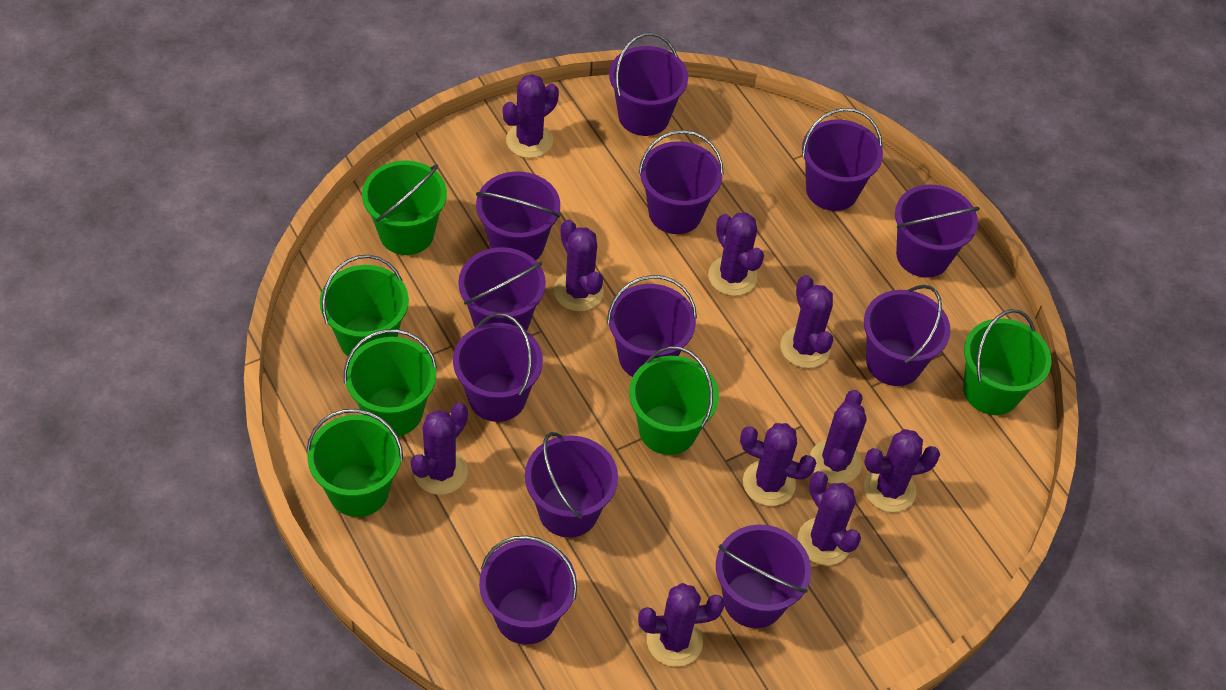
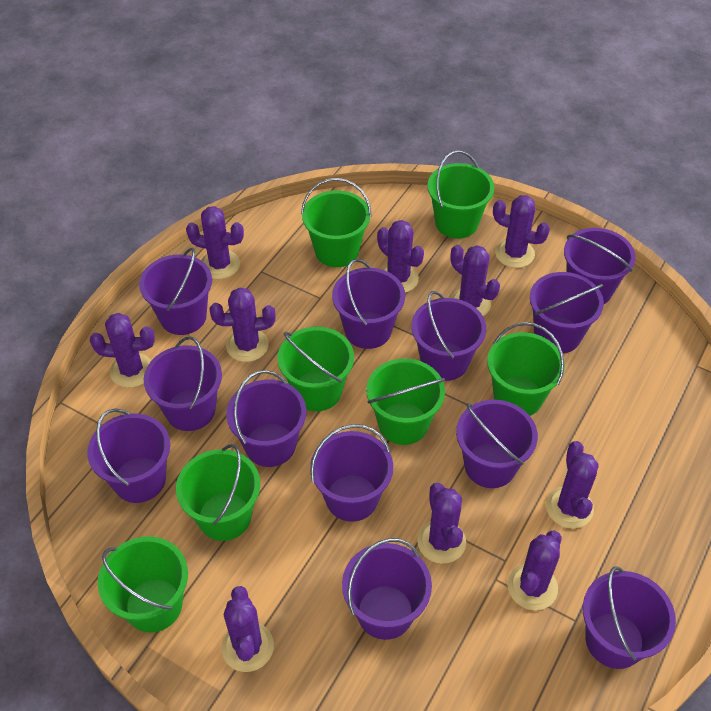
green bucket: [306,409,403,517] [320,255,409,356] [344,329,437,436] [362,161,447,255] [629,346,719,455] [963,309,1051,415] = 6 -> [98,536,188,633] [176,444,260,541] [278,327,354,411] [301,178,372,267] [366,358,445,445] [427,150,494,238] [487,322,565,416] = 7

